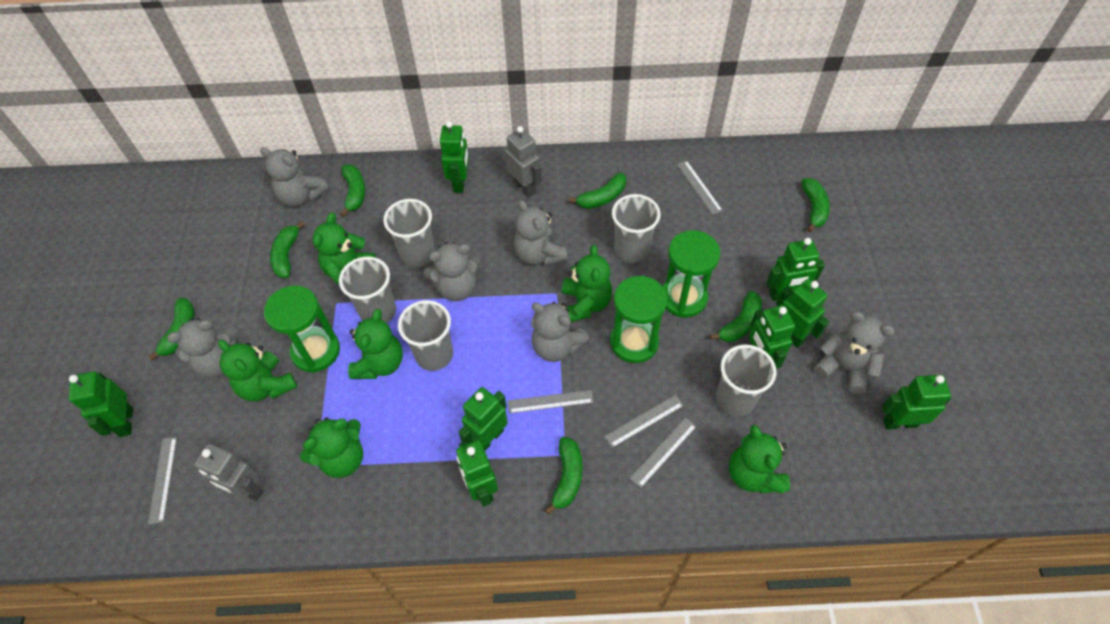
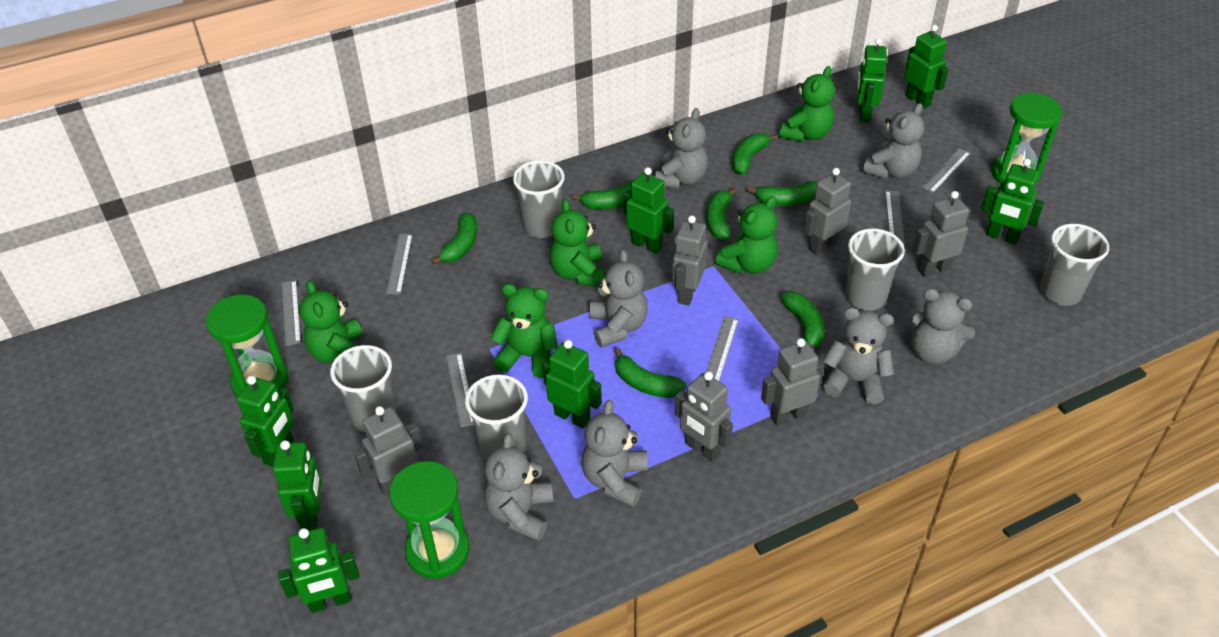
green teddy bear: [218,340,297,402] [300,418,363,478] [313,213,376,284] [348,309,403,379] [562,245,612,322] [729,425,790,493] = 6 -> [300,280,363,363] [490,284,558,378] [550,199,606,286] [715,196,778,274] [779,66,835,142] = 5
grey robot: [194,444,264,501] [505,126,542,198] = 2 -> [354,406,423,495] [672,215,707,306] [675,372,733,462] [761,338,824,426] [804,168,851,255] [913,191,971,277] = 6
grey ruler: [148,437,177,524] [508,390,594,414] [604,395,684,448] [630,417,697,488] [677,161,723,215] = 5 -> [282,280,301,346] [386,234,413,294] [446,353,474,427] [706,316,739,381] [885,191,905,247] [921,148,971,193] = 6
grey teddy bear: [167,318,237,378] [260,147,329,207] [424,242,481,301] [514,200,568,266] [531,302,589,362] [814,311,895,394] = 6 -> [484,433,553,541] [581,400,648,507] [589,249,648,347] [655,108,708,188] [822,307,894,404] [863,103,924,179] [906,288,975,364] = 7

